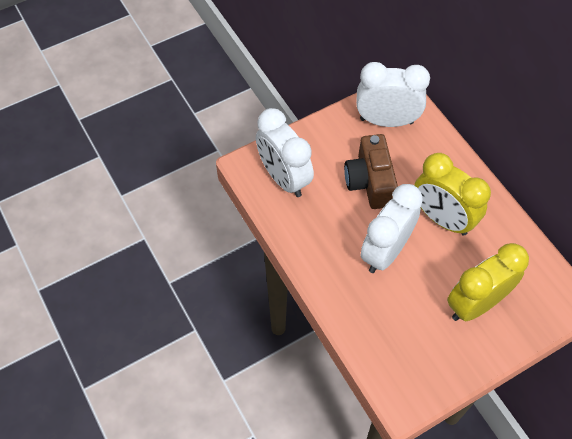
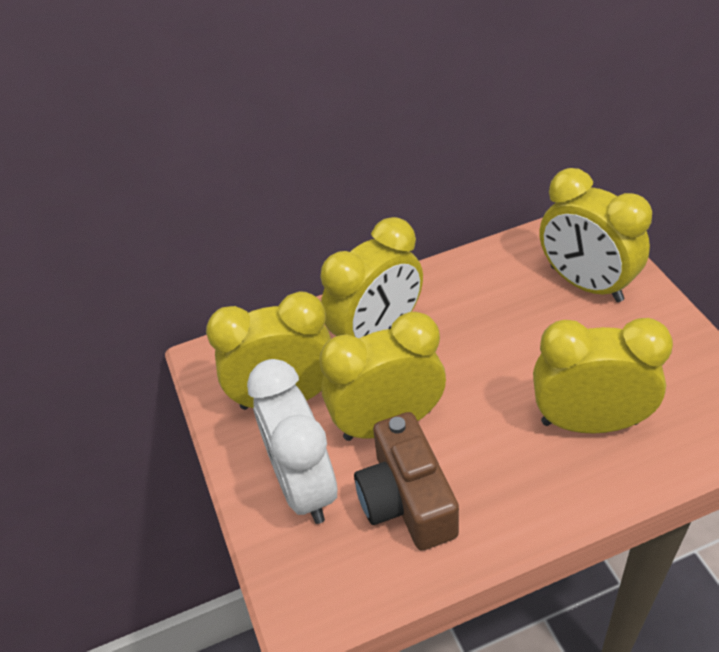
white clock: [256,108,314,197] [356,62,430,127] [361,184,423,273] = 3 -> [247,359,337,524] = 1
yellow clock: [414,153,491,236] [447,243,529,321] = 2 -> [206,291,331,410] [319,312,446,441] [320,217,423,338] [533,318,673,434] [540,168,652,302] = 5

